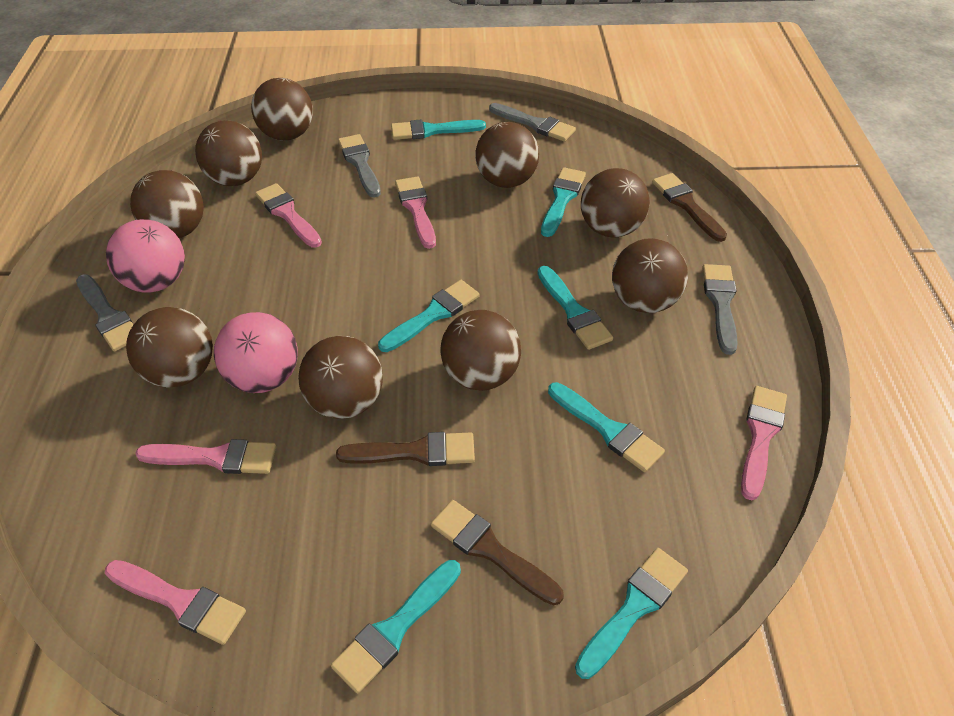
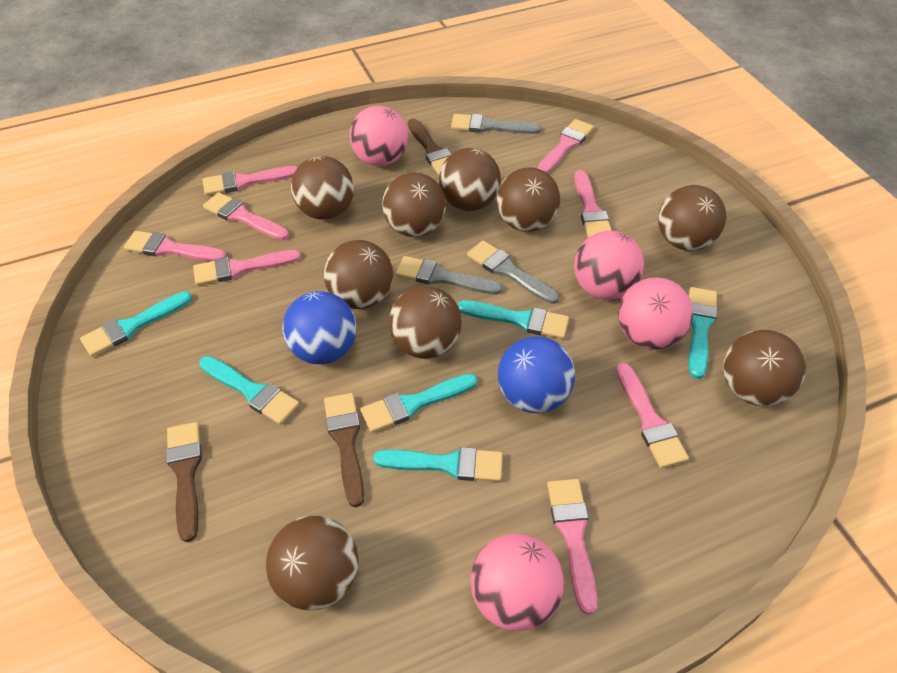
blue ball: none = 0 -> [282,291,357,365] [498,336,575,413] = 2
grey brush: [76,275,133,351] [338,134,381,198] [489,103,576,142] [702,264,738,355] = 4 -> [396,256,502,295] [451,114,541,134] [467,240,559,304] = 3
pink ball: [106,219,185,293] [214,312,298,393] = 2 -> [349,106,408,166] [471,534,564,631] [574,231,644,300] [618,277,693,350] = 4
pink brush: [105,560,246,645] [135,439,276,474] [255,183,322,248] [395,176,436,249] [741,386,787,500] = 5 -> [124,231,227,261] [193,250,301,286] [203,166,298,196] [203,192,289,240] [537,119,594,173] [547,479,598,615] [574,170,612,238] [616,363,689,468] = 8
turquoise brush: [331,560,461,693] [378,280,480,352] [391,120,486,140] [537,266,613,350] [541,167,586,237] [548,382,665,472] [575,548,688,679] = 7 -> [80,291,192,357] [199,356,299,425] [360,374,478,433] [373,447,503,482] [458,300,569,339] [689,287,718,379] = 6

